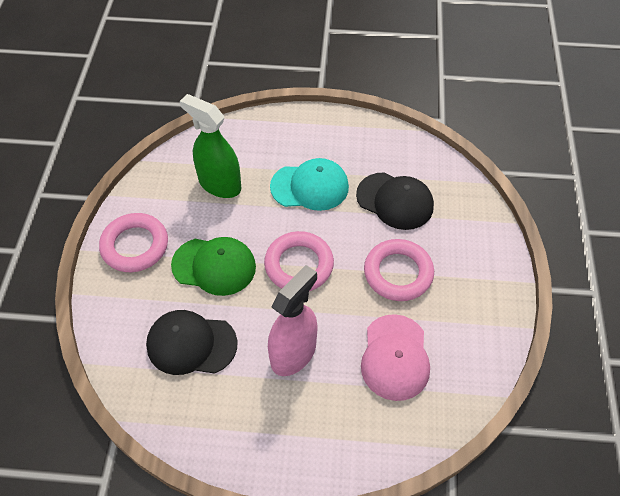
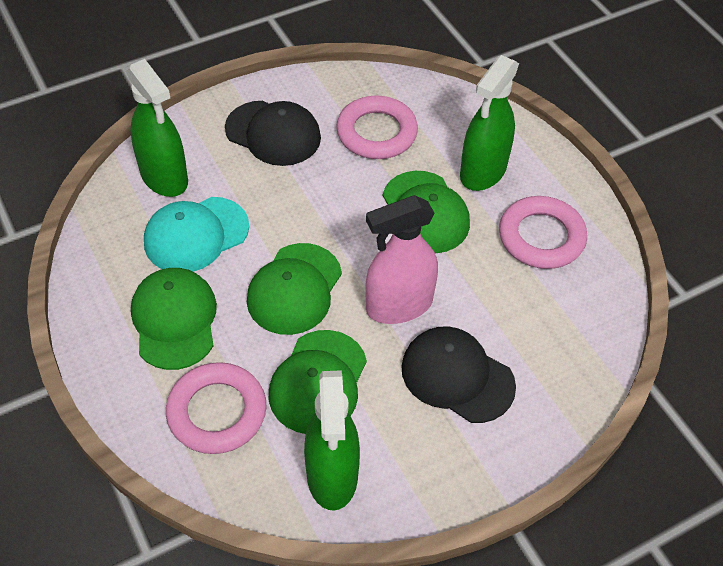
green cap: [171,237,256,296] = 1 -> [131,268,217,370] [247,243,342,335] [269,330,367,434] [383,171,470,254] = 4
green spray bottle: [180,94,241,198] = 1 -> [126,59,188,197] [304,370,360,511] [460,55,519,191] = 3
pink cap: [361,314,430,401] = 1 -> none = 0

